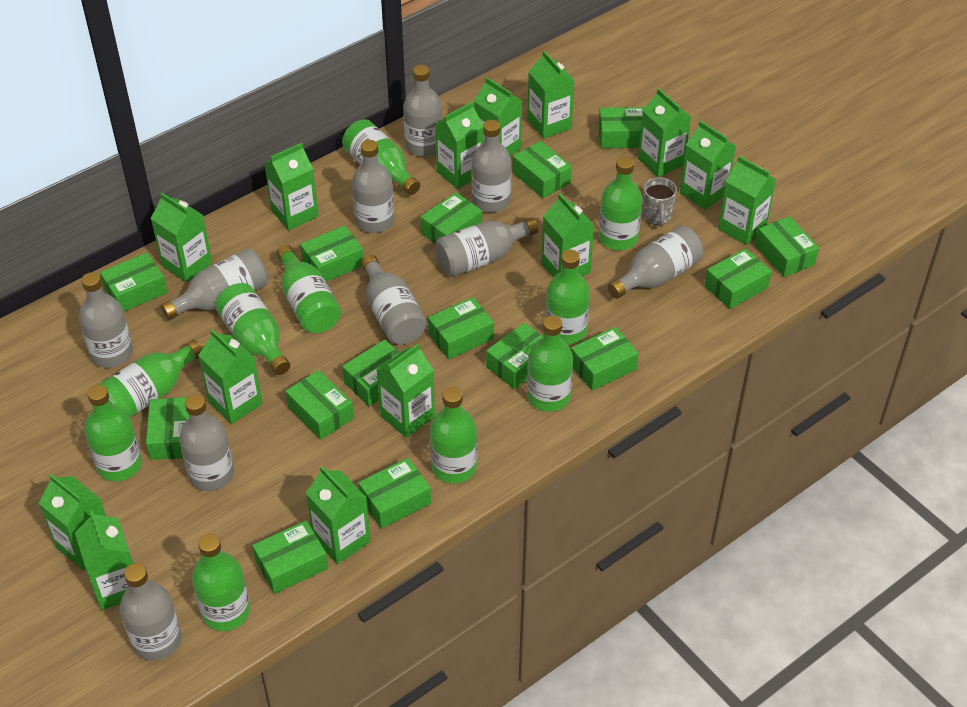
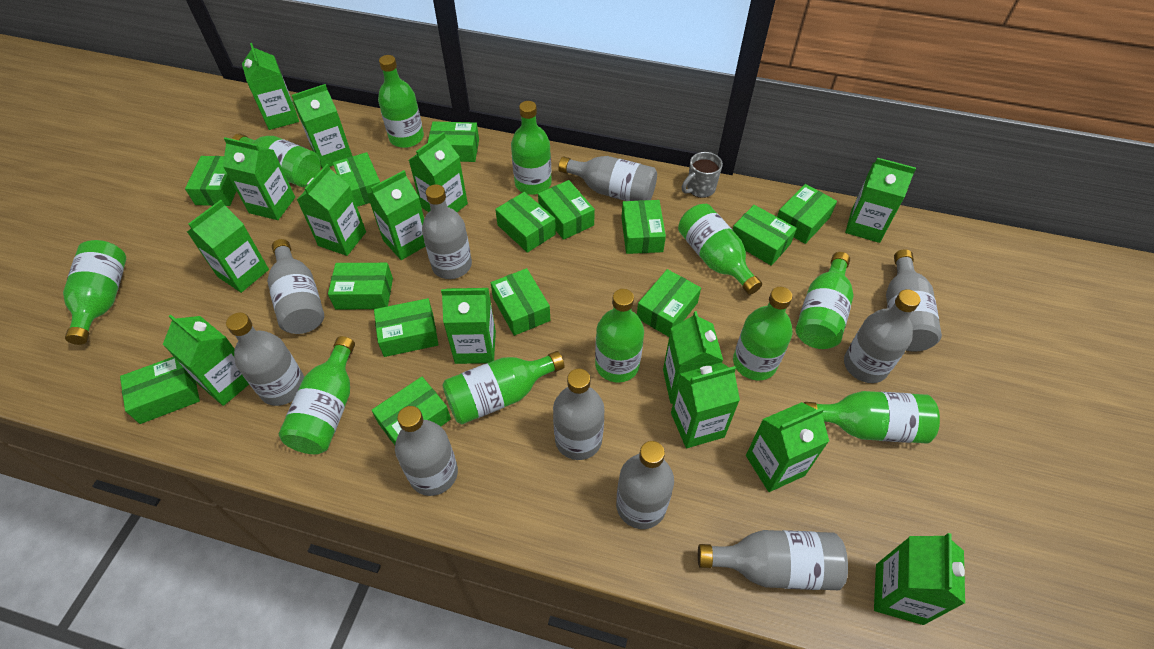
green bottle: [84,385,142,482] [99,339,203,417] [192,534,250,631] [215,283,290,375] [276,245,341,333] [342,119,420,195] [430,387,477,484] [527,315,573,412] [545,250,590,345] [598,157,642,250] = 10 -> [63,240,126,345] [232,133,320,187] [279,336,355,454] [378,55,424,148] [442,351,565,424] [511,101,552,195] [595,289,644,382] [678,204,762,295] [733,287,792,381] [796,252,853,349] [804,391,940,443] = 11
green box: [100,253,167,312] [146,397,189,460] [252,520,328,594] [285,370,354,440] [300,225,364,282] [342,340,400,406] [358,458,431,529] [420,192,482,244] [428,297,494,359] [486,323,543,389] [513,141,572,198] [571,327,638,391] [598,107,645,148] [705,248,772,309] [755,216,819,277] = 15 -> [120,357,200,424] [185,156,236,206] [328,263,393,309] [333,152,380,207] [372,377,451,445] [374,298,439,357] [428,121,479,162] [491,268,550,336] [495,192,556,253] [538,180,595,240] [621,200,666,254] [637,269,701,337] [733,205,797,266] [777,184,837,244] = 14

